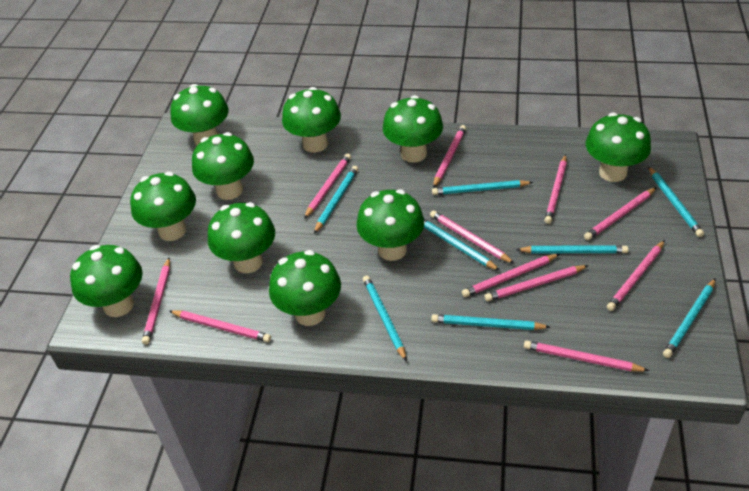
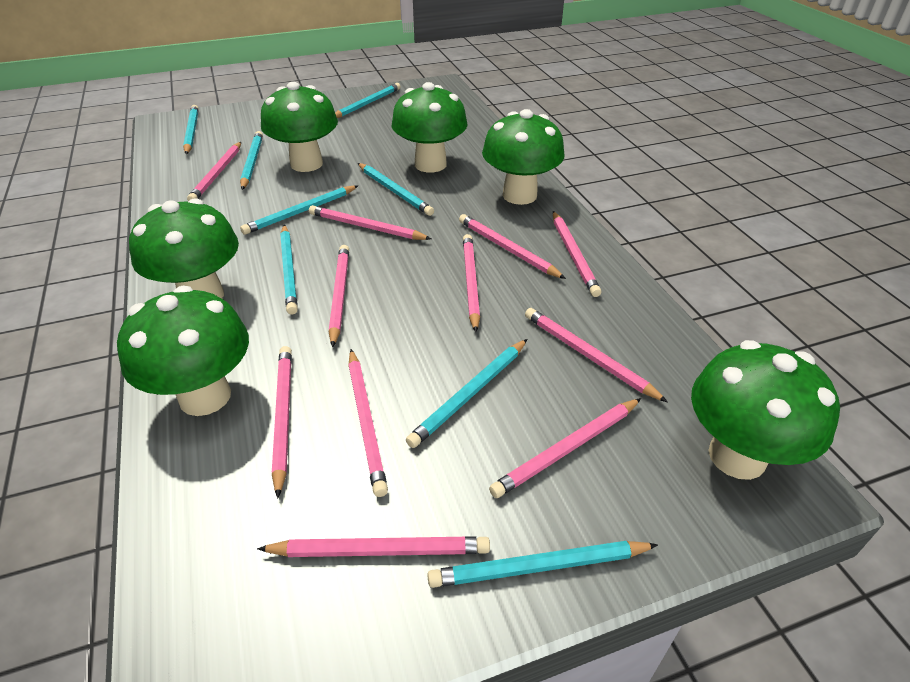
green mushroom: [70,245,143,317] [130,172,196,241] [170,84,229,146] [192,132,254,200] [208,202,275,273] [269,250,341,326] [282,87,341,153] [357,189,424,261] [383,95,443,163] [586,113,651,182] = 10 -> [117,286,249,416] [129,198,239,299] [261,82,338,172] [392,82,468,172] [482,109,564,205] [691,340,840,480] = 6

